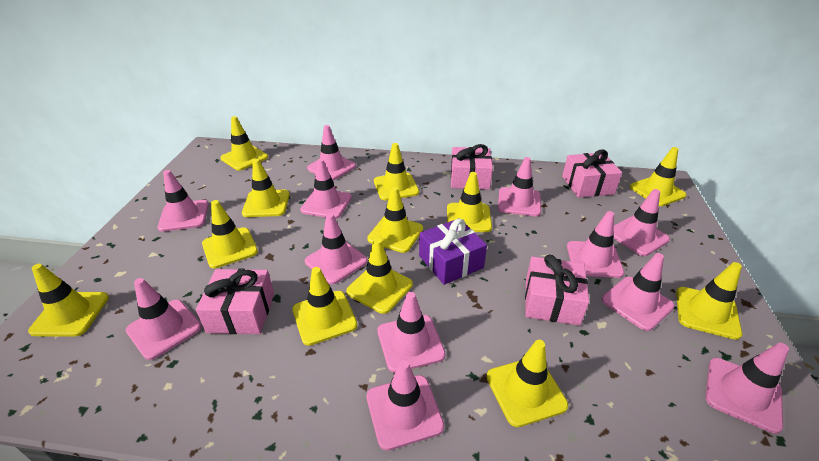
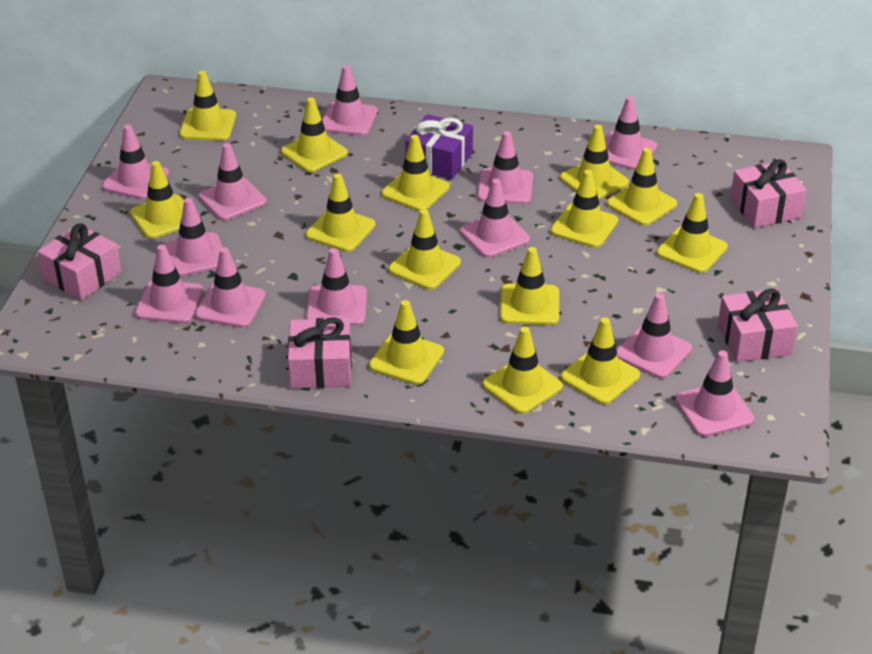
yellow traffic cone: [28,264,109,337] [202,200,258,269] [220,116,268,171] [242,159,290,217] [292,267,357,346] [346,238,413,314] [367,187,423,253] [374,143,419,200] [447,172,492,232] [487,340,568,427] [630,147,687,206] [676,262,742,340] = 12 -> [130,161,184,239] [179,71,236,141] [281,98,348,172] [306,174,376,252] [369,300,444,385] [382,135,450,211] [389,209,461,290] [483,327,563,414] [500,247,559,325] [551,170,618,248] [560,125,629,199] [561,317,640,404] [607,148,677,226] [657,193,728,273] = 14

